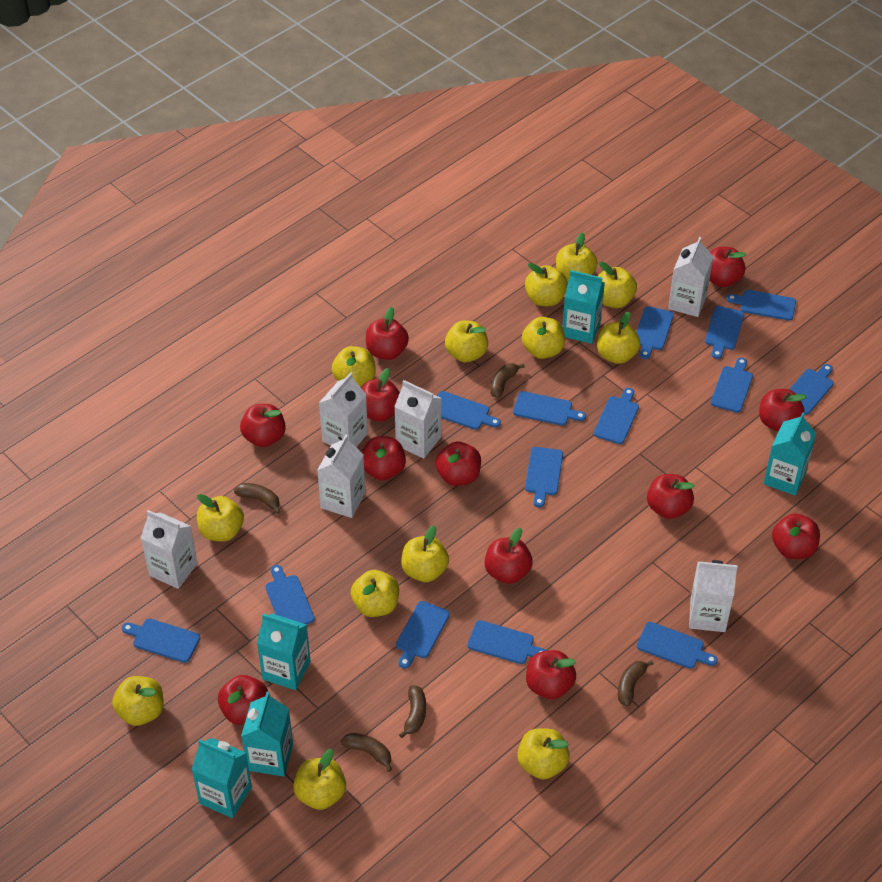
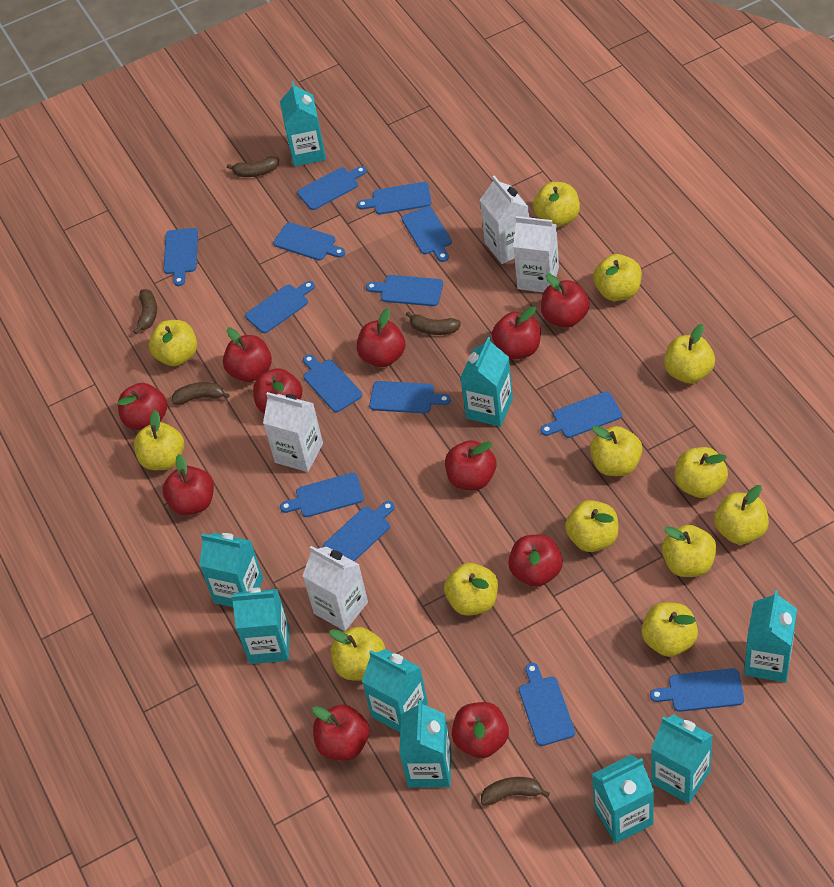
red apple: [218,675,268,725] [240,404,286,447] [361,368,400,422] [361,436,406,480] [366,307,409,360] [435,442,481,486] [485,528,533,584] [526,650,576,699] [647,474,694,519] [709,247,746,287] [759,389,807,432] [772,513,820,559] = 12 -> [118,383,167,430] [163,454,214,515] [223,328,272,382] [253,368,303,414] [312,705,369,761] [357,308,405,367] [445,440,496,490] [452,702,509,758] [492,306,541,359] [508,535,563,587] [541,273,590,328] = 11
turquoise carton: [191,738,252,818] [241,692,293,777] [257,613,311,690] [563,270,605,344] [763,412,817,496] = 5 -> [200,533,263,607] [231,588,289,664] [280,81,326,167] [362,649,428,732] [399,700,452,788] [460,337,513,427] [592,755,654,843] [651,714,713,804] [744,590,797,682] = 9
white carton: [140,510,198,589] [317,435,365,518] [319,372,368,447] [394,380,442,459] [668,237,713,317] [689,560,738,632] = 6 -> [263,392,323,472] [302,546,368,631] [480,175,529,264] [513,216,559,292] = 4

